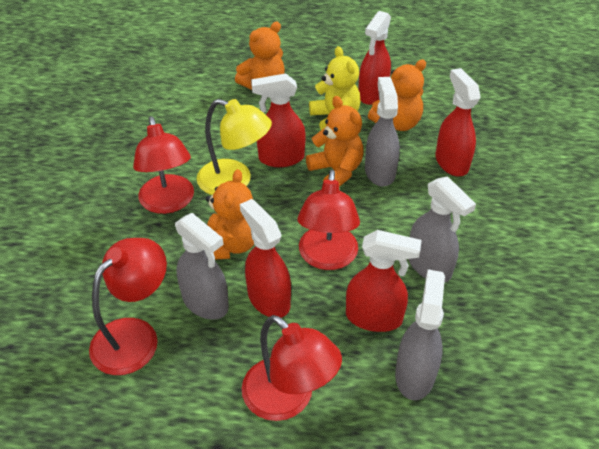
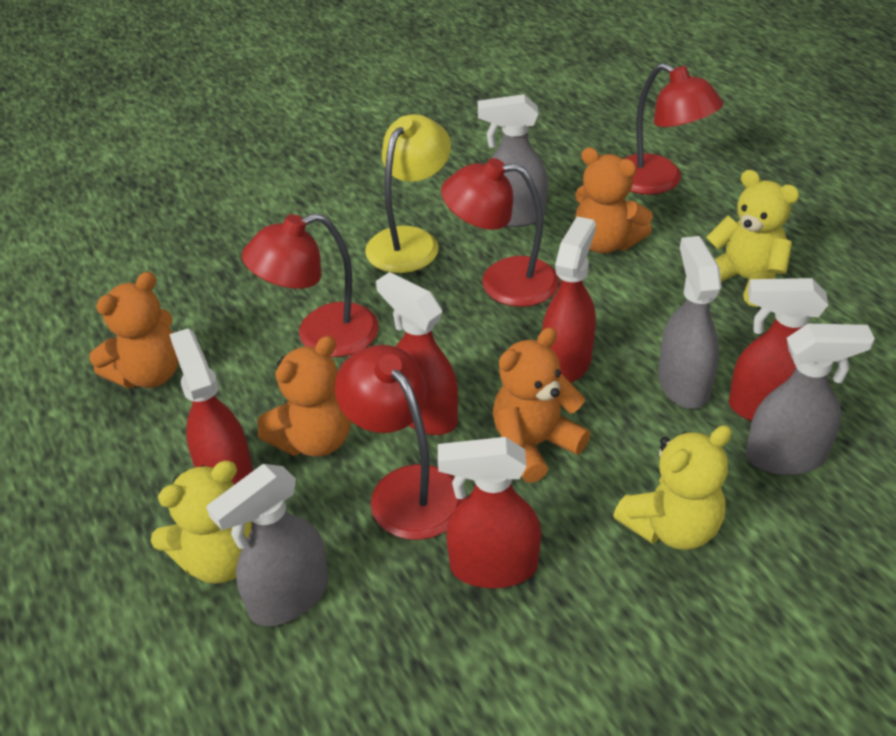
yellow teddy bear: [309,46,360,130] = 1 -> [151,461,252,584] [613,425,732,550] [706,170,799,307] = 3

